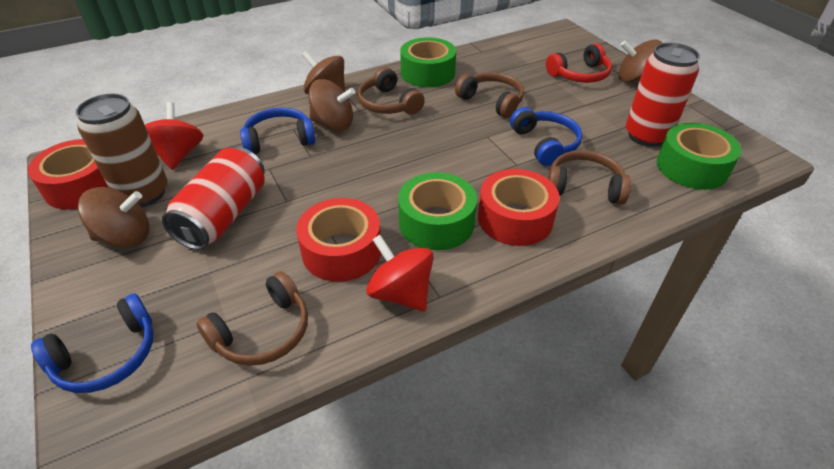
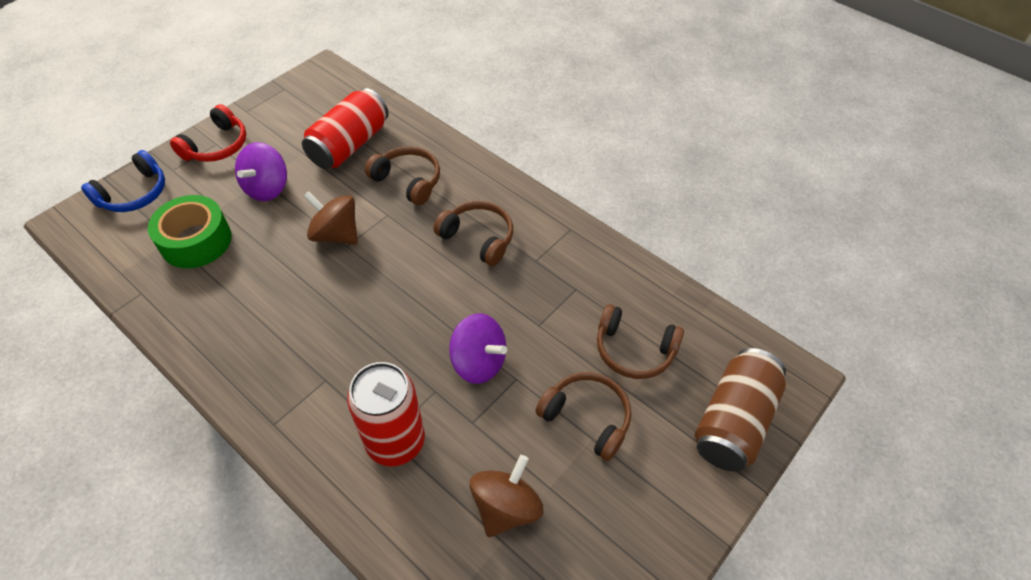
blue headphones: [31,293,154,393] [240,107,315,154] [510,107,582,166] = 3 -> [81,150,165,212] = 1
brown spinning top: [78,187,149,247] [302,51,345,95] [309,79,355,131] [618,39,662,82] = 4 -> [303,191,358,244] [470,455,544,537] = 2
green tape: [398,172,477,250] [400,37,456,87] [657,123,742,190] = 3 -> [148,195,232,268] = 1
purple spinning top: none = 0 -> [235,142,287,201] [449,313,507,384] = 2
red spinning top: [145,102,203,170] [366,235,434,311] = 2 -> none = 0
red tape: [28,139,108,210] [296,198,381,282] [478,169,560,246] = 3 -> none = 0

